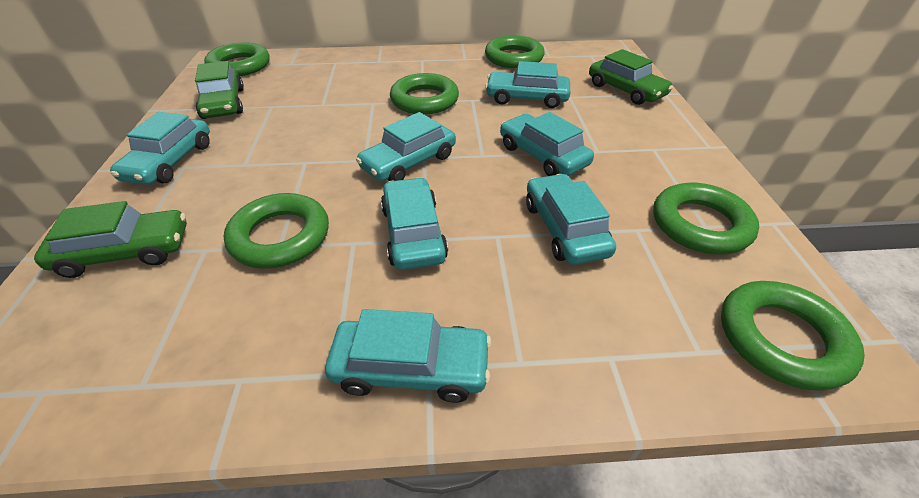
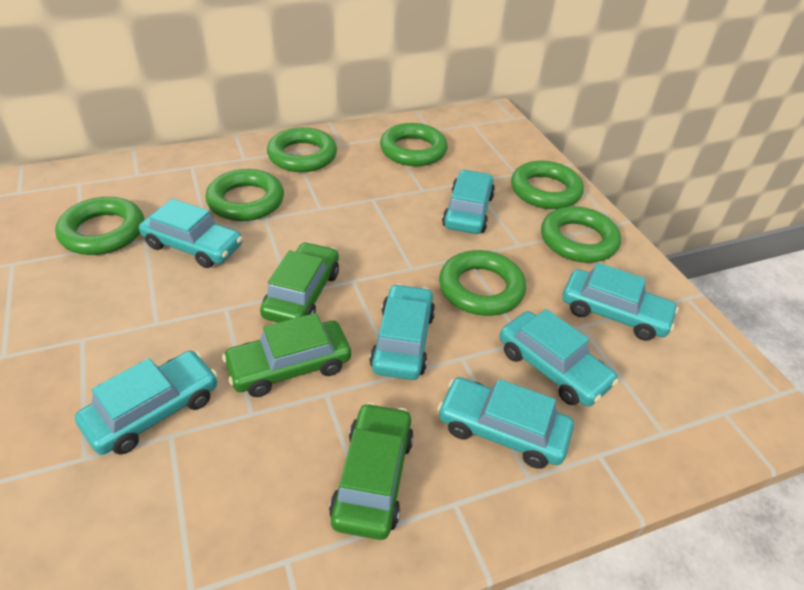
green ring: [204,43,270,76] [224,193,329,269] [390,73,459,115] [485,35,545,68] [653,183,759,254] [721,281,865,391] = 6 -> [55,197,144,255] [205,169,284,221] [267,127,337,172] [380,123,448,166] [439,250,526,316] [511,161,584,209] [541,206,621,263] = 7

